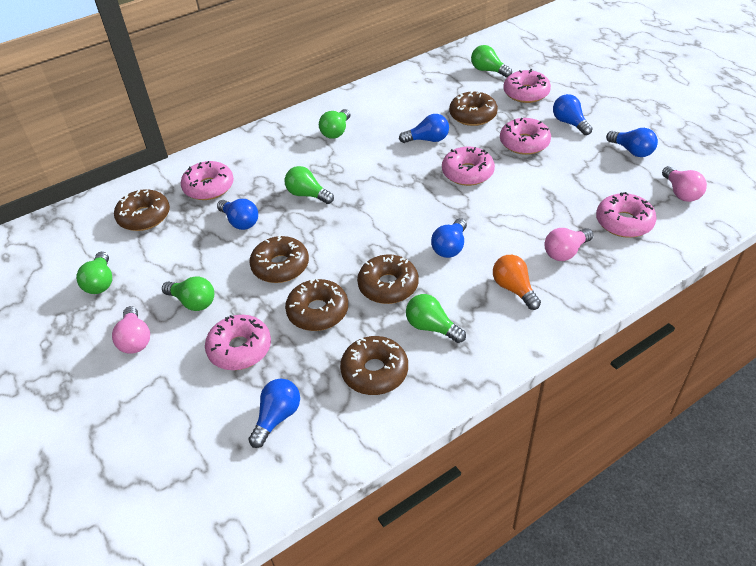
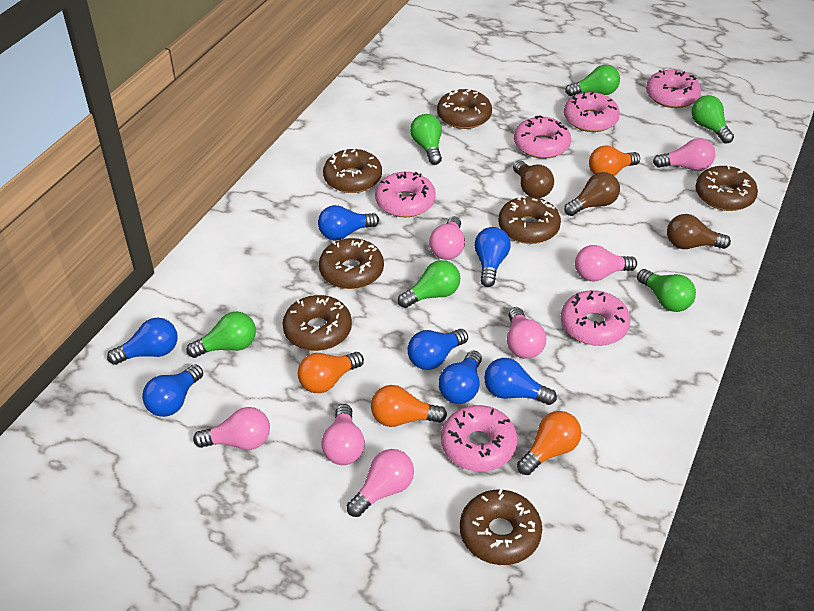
blue light bulb: [217,199,258,230] [248,379,300,448] [399,114,449,143] [431,218,467,258] [553,94,593,135] [606,128,658,157] = 6 -> [107,318,178,365] [142,364,203,417] [318,205,379,240] [408,329,468,370] [439,351,482,404] [474,227,511,287] [484,358,557,405] = 7
brown donut: [114,189,170,231] [249,235,309,283] [285,278,348,331] [340,336,408,395] [357,255,419,304] [449,91,498,126] = 6 -> [283,295,352,351] [319,238,384,289] [323,149,382,193] [437,88,492,129] [460,488,542,565] [498,195,561,244] [695,165,758,211] = 7
brown light bulb: none = 0 -> [513,161,554,198] [564,172,620,216] [667,214,731,249] = 3
orange light bulb: [493,255,541,310] = 1 -> [298,352,364,393] [371,385,447,427] [517,411,581,475] [589,145,640,176] = 4
pink light bulb: [112,306,150,354] [544,228,593,261] [662,166,707,202] = 3 -> [193,407,270,450] [322,404,365,465] [347,449,414,517] [429,216,465,260] [507,307,546,359] [575,245,637,281] [653,138,715,171] = 7

